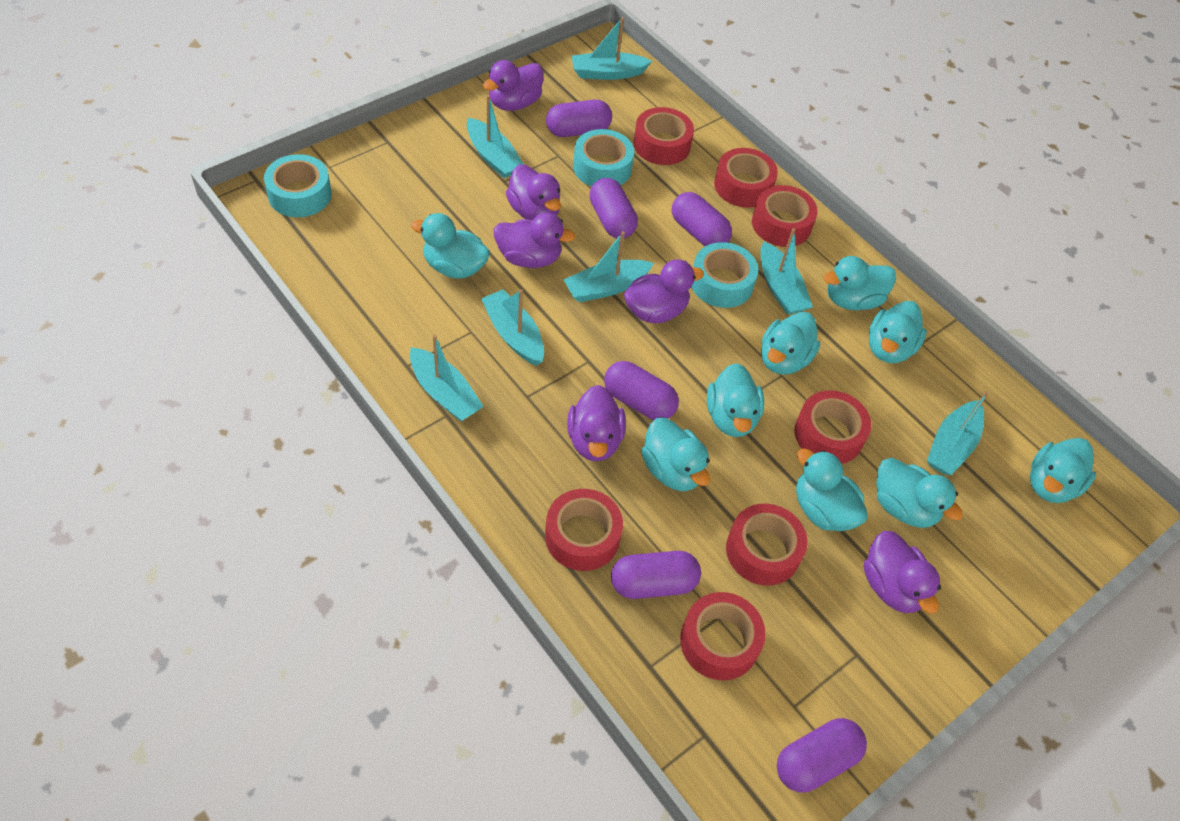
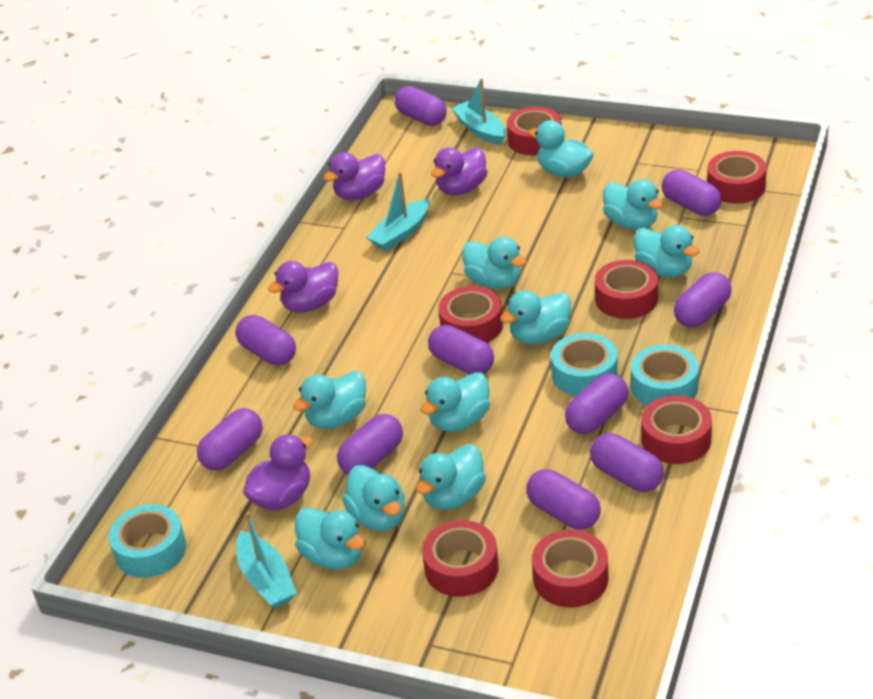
purple capsule: [546,100,612,137] [589,178,638,238] [604,361,679,420] [611,551,701,599] [672,192,732,246] [777,718,867,793] = 6 -> [197,408,263,471] [235,315,296,365] [337,414,403,475] [395,86,447,126] [428,325,494,374] [526,469,601,530] [565,373,629,434] [590,433,664,492] [662,170,722,216] [674,272,732,328] = 10
purple duck: [483,60,543,111] [494,213,575,268] [506,164,561,220] [567,385,626,461] [624,259,704,323] [864,531,941,614] = 6 -> [243,434,313,510] [268,261,338,312] [324,152,385,200] [431,147,487,195] = 4
turquoise boat: [410,334,484,421] [467,95,524,178] [481,289,544,366] [563,231,654,302] [571,17,652,80] [760,228,813,315] [927,391,989,475] = 7 -> [236,512,297,609] [366,172,430,251] [451,78,506,145] = 3
turquoise duck: [411,213,490,278] [641,418,710,491] [707,363,764,437] [761,312,820,374] [796,448,868,531] [823,256,896,310] [869,301,927,363] [876,458,963,528] [1030,438,1096,503] = 9 -> [293,371,366,429] [295,507,365,570] [342,465,405,531] [416,444,486,510] [421,372,490,432] [462,236,527,289] [500,290,571,344] [528,120,594,178] [603,179,663,230] [634,225,699,277] = 10

